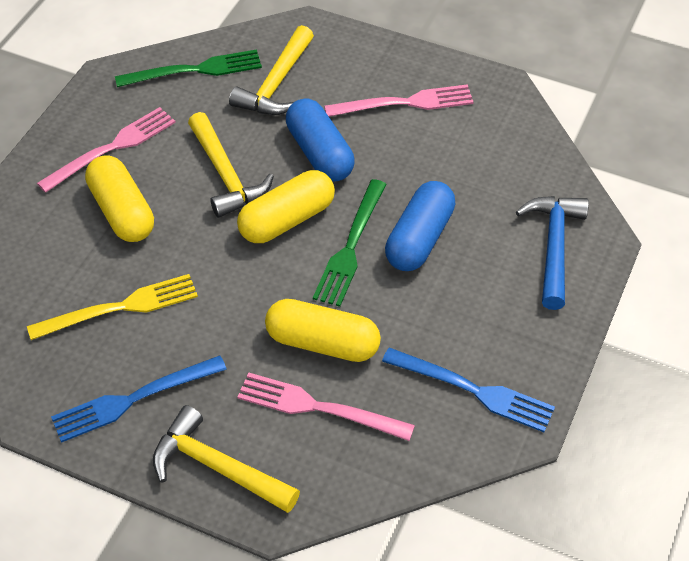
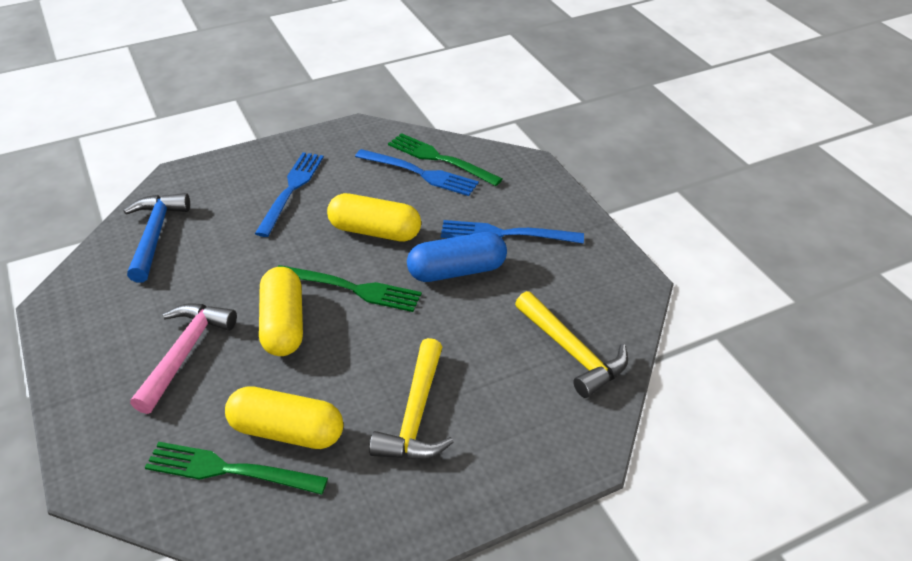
blue capsule: [286,98,354,181] [385,181,455,271] = 2 -> [407,232,507,282] = 1
blue fork: [51,355,227,443] [382,348,555,432] = 2 -> [255,152,324,237] [355,149,479,196] [441,220,584,244] = 3
green fork: [115,50,262,87] [313,179,387,307] = 2 -> [145,442,328,495] [278,265,422,312] [388,133,502,186] = 3
pink fork: [37,107,176,193] [237,372,415,441] [324,84,474,117] = 3 -> none = 0
pink hammer: none = 0 -> [130,303,237,414] = 1
yellow fork: [27,274,198,340] = 1 -> none = 0
yellow hammer: [153,405,300,513] [188,112,274,218] [229,25,314,115] = 3 -> [369,338,454,459] [515,291,628,398] = 2

